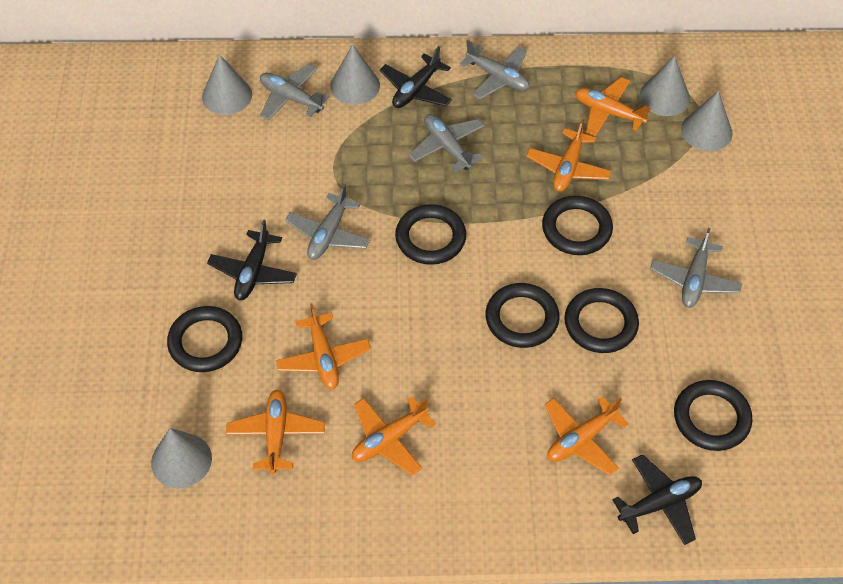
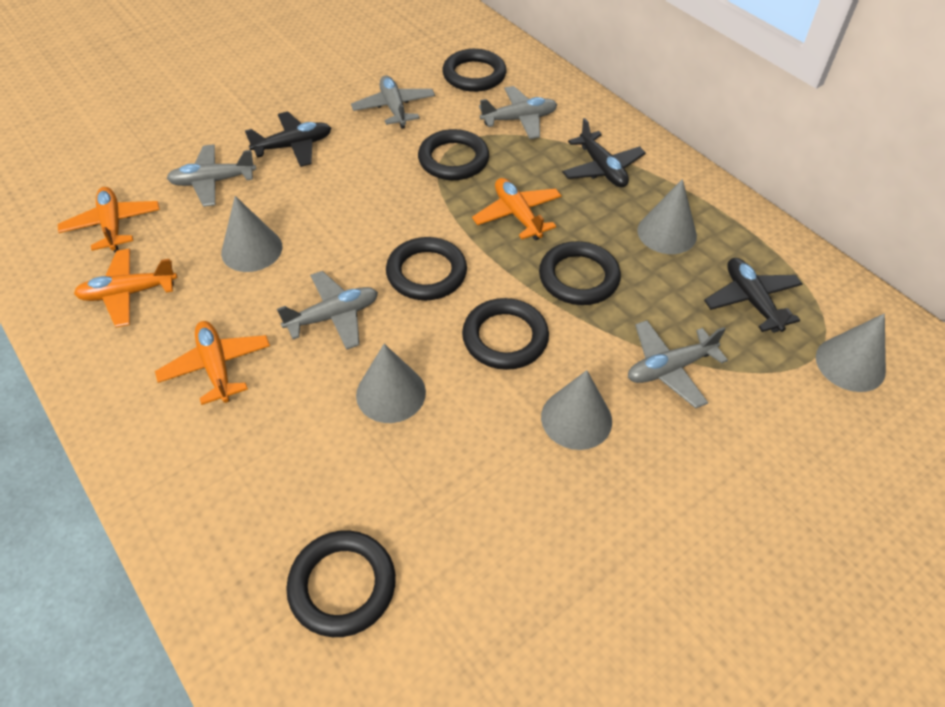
orange plane: [226,389,325,474] [276,303,371,389] [352,396,436,476] [526,119,612,192] [544,396,629,476] [575,77,651,136] = 6 -> [58,187,160,252] [74,249,177,328] [155,321,270,405] [472,178,562,240] = 4

